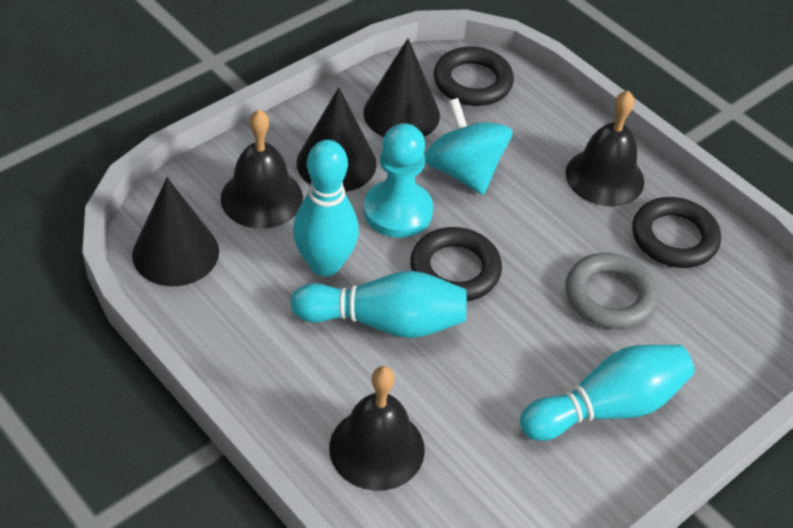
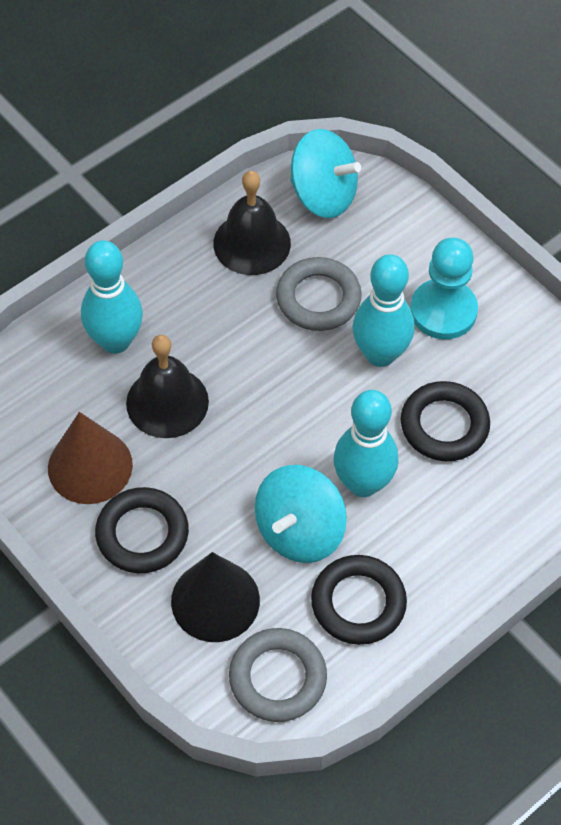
black bell: [221,110,303,229] [329,366,425,491] [566,91,644,206] = 3 -> [126,335,209,438] [213,171,291,275] = 2
black cone: [132,177,219,286] [296,87,377,192] [363,38,440,137] = 3 -> [171,552,260,642] = 1
brown cone: none = 0 -> [48,412,133,504] = 1
grey ring: [565,253,658,329] = 1 -> [229,628,327,722] [276,257,362,331] = 2
turquoise spinning top: [424,98,513,195] = 1 -> [255,465,347,563] [290,129,361,218] = 2

